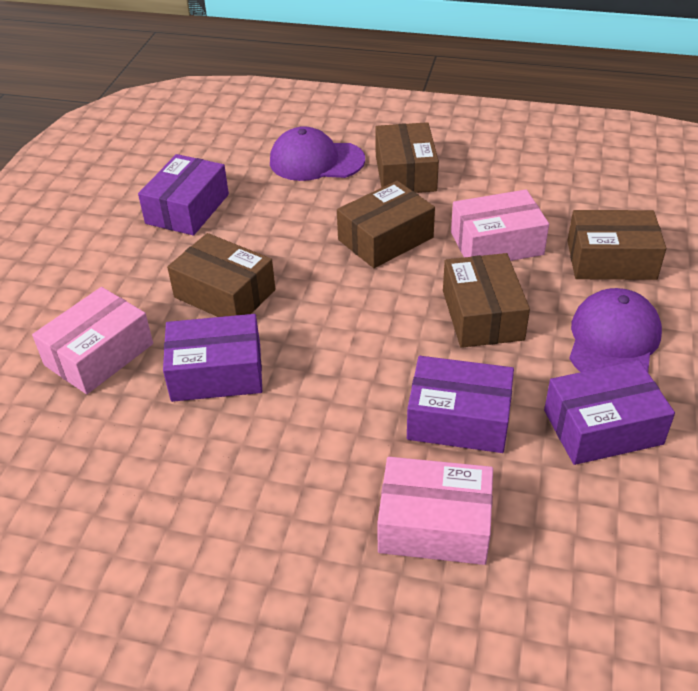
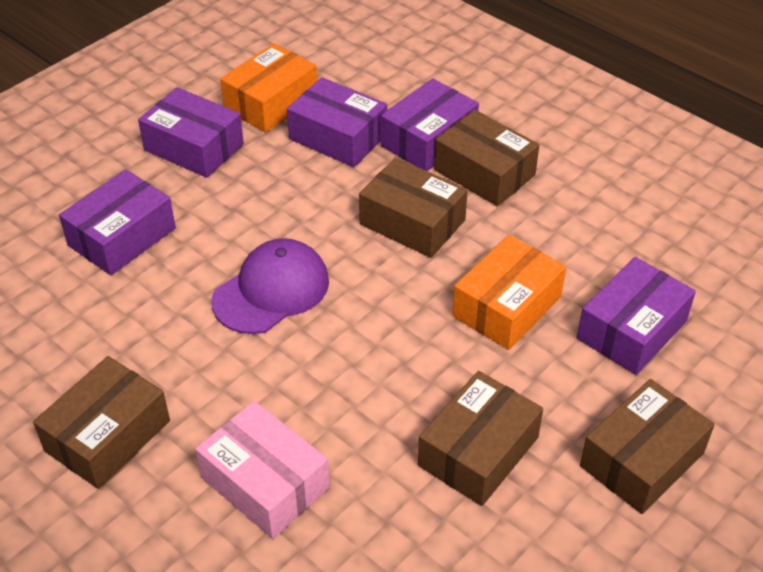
orange box: none = 0 -> [220,43,317,133] [452,235,566,350] = 2
pink box: [32,287,153,394] [377,457,493,565] [451,190,549,261] = 3 -> [195,401,330,539] = 1
purple box: [138,154,229,235] [163,314,262,402] [407,356,514,453] [544,360,675,465] = 4 -> [59,169,176,275] [138,87,244,178] [287,77,387,167] [380,78,479,171] [577,257,696,375] = 5
purple cap: [270,126,365,181] [569,288,662,372] = 2 -> [212,238,329,334] = 1

